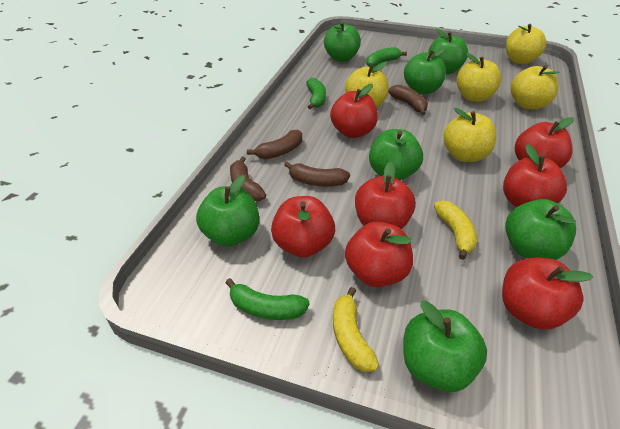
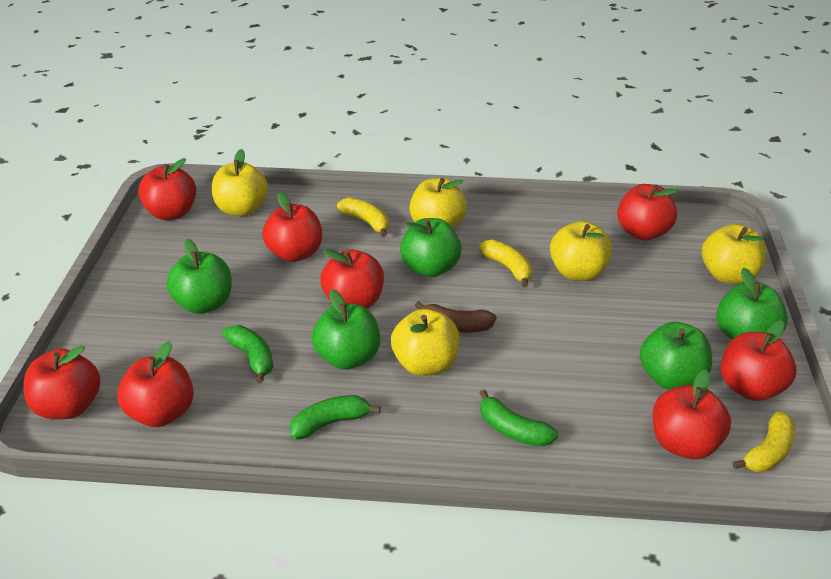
brown banana: [230,156,266,201] [247,130,302,159] [284,161,350,187] [388,85,428,115] = 4 -> [415,301,497,332] = 1
green apple: [196,175,259,247] [324,22,361,62] [369,129,423,180] [403,301,487,392] [404,48,446,94] [428,29,468,74] [505,199,576,260] = 7 -> [167,238,232,314] [311,289,380,370] [400,218,462,277] [640,322,712,390] [716,267,788,340] = 5
red apple: [271,196,335,258] [330,84,378,138] [345,221,413,287] [355,162,416,229] [502,258,593,330] [503,144,567,207] [515,117,574,168] = 7 -> [23,345,100,420] [117,341,194,427] [138,158,196,220] [262,192,322,262] [320,249,384,309] [617,184,678,240] [652,370,731,459] [721,321,796,401] = 8
yellow banana: [333,287,379,372] [434,200,477,260] = 2 -> [337,198,389,237] [479,240,532,287] [733,411,795,472] = 3

